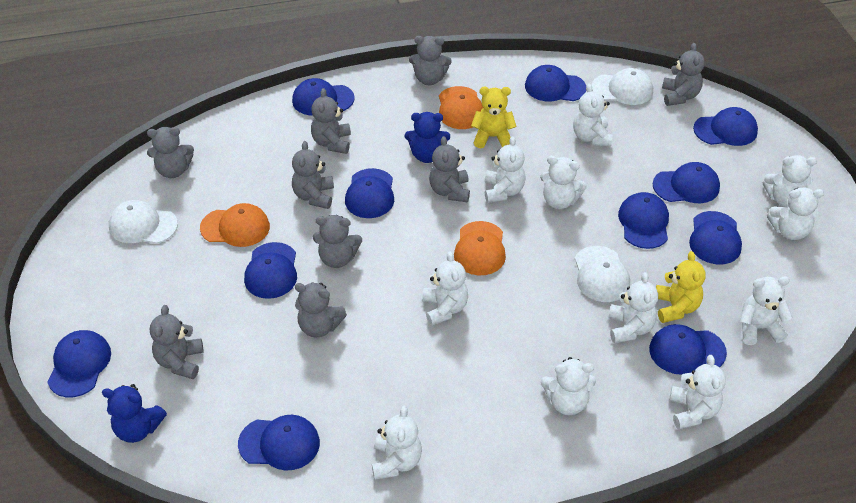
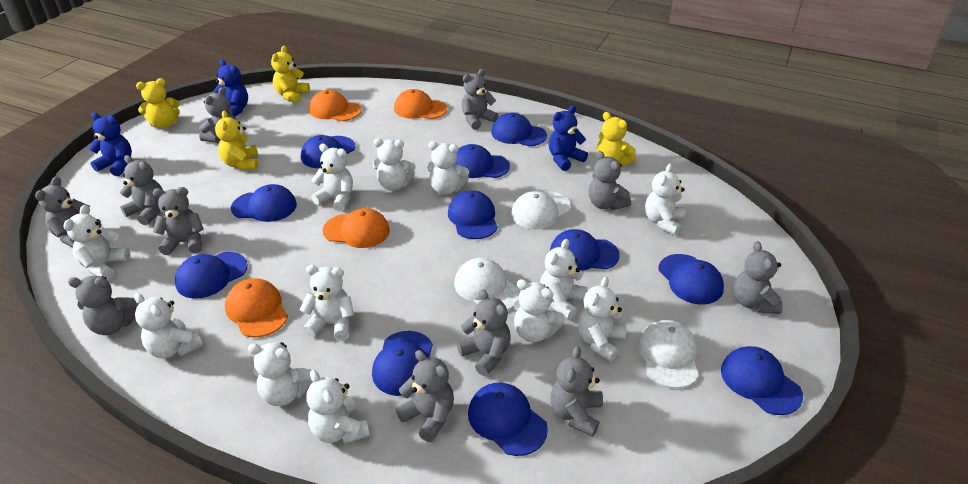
blue teddy bear: [102,384,167,443] [405,112,450,163] = 2 -> [89,112,132,176] [213,60,248,117] [549,106,588,171] = 3
grey teddy bear: [147,127,194,178] [150,305,204,379] [292,141,334,209] [295,282,347,338] [311,88,351,154] [313,215,362,268] [409,36,452,85] [429,136,470,203] [662,43,705,106] = 9 -> [35,177,101,247] [68,276,139,335] [120,155,163,225] [153,187,203,255] [199,87,236,143] [396,350,454,442] [456,289,511,376] [462,69,499,130] [550,346,603,437] [589,151,631,210] [734,241,783,314] = 11
orange cap: [200,203,270,247] [439,86,483,129] [454,221,506,275] = 3 -> [225,278,288,338] [309,90,361,121] [323,208,390,248] [394,89,447,119] = 4
white teddy bear: [372,406,422,480] [423,251,468,326] [485,136,526,203] [540,156,587,209] [541,357,596,415] [573,84,612,146] [608,272,658,343] [669,355,726,430] [739,276,793,345] [763,155,817,207] [767,187,824,240] = 11 -> [64,205,130,280] [134,293,203,358] [248,342,313,406] [300,265,354,340] [306,370,370,444] [311,143,353,212] [372,138,415,191] [427,141,469,195] [514,279,565,342] [540,239,588,320] [577,277,627,362] [645,163,686,235] = 12
yellow teddy bear: [471,87,517,148] [656,251,706,323] = 2 -> [136,78,180,129] [215,110,258,170] [271,46,310,104] [596,112,636,167] = 4

